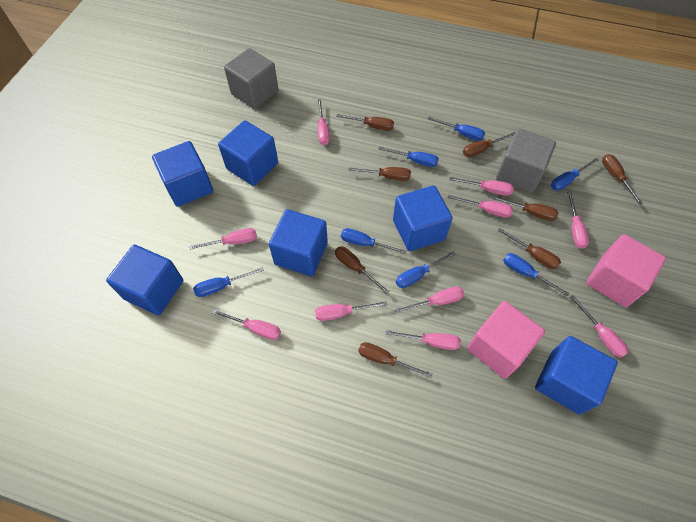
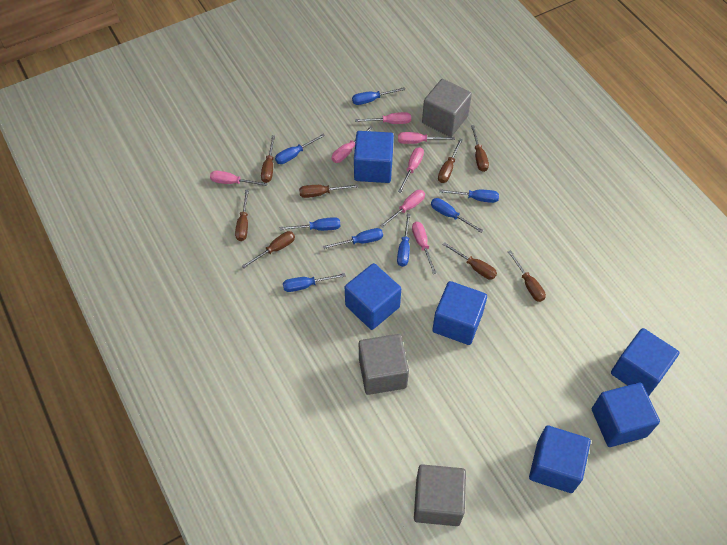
blue screwdriver: [193,267,264,297] [341,228,406,254] [378,147,439,167] [396,251,456,288] [428,117,485,141] [503,253,569,297] [551,158,599,191] = 7 -> [275,134,325,164] [280,217,341,231] [283,273,346,292] [323,228,383,249] [352,87,406,105] [397,214,411,267] [431,198,483,233] [439,189,499,203] = 8
grey cube: [224,48,279,109] [496,129,556,193] = 2 -> [359,334,409,395] [414,464,466,526] [422,79,472,137] = 3
pink cube: [467,301,545,379] [586,234,666,307] = 2 -> none = 0
pink screwdriver: [189,228,257,250] [212,309,281,340] [315,301,387,321] [318,99,330,145] [385,330,461,350] [395,287,464,313] [448,195,513,218] [449,177,514,196] [567,191,589,249] [570,295,629,358] = 10 -> [210,171,268,186] [332,126,373,163] [355,112,411,124] [380,190,425,228] [398,132,455,144] [398,147,424,193] [412,222,437,274] = 7

